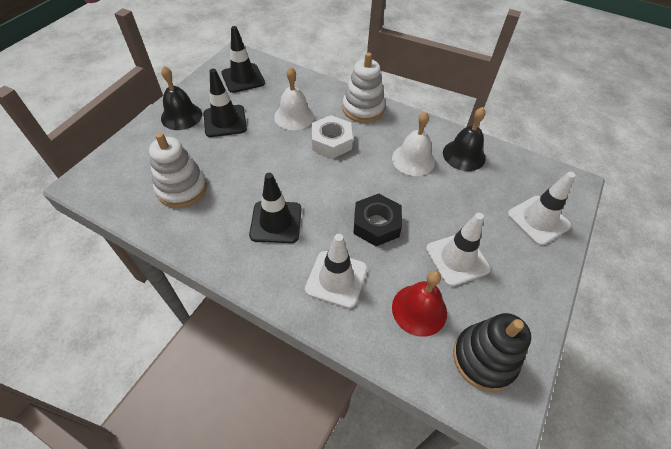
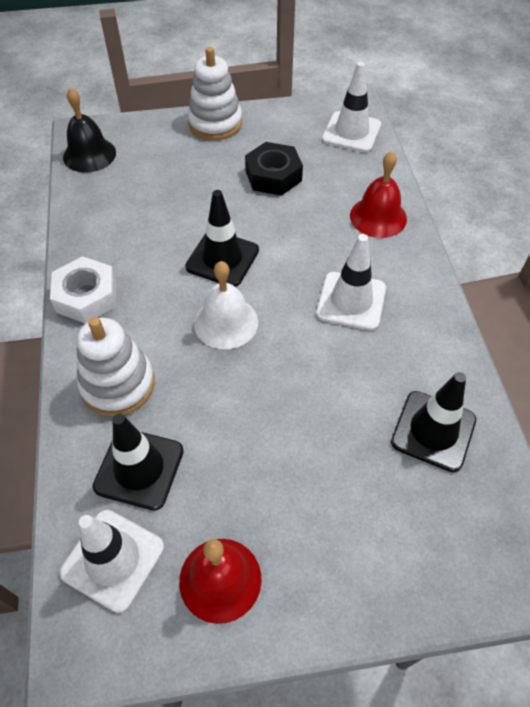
black bell: [161,66,202,130] [443,107,486,171] = 2 -> [63,87,116,173] = 1
black stacking toy: [453,313,531,391] = 1 -> none = 0
red bell: [392,271,447,337] = 1 -> [179,539,262,624] [350,151,407,238] = 2
white bell: [274,67,314,130] [392,111,435,176] = 2 -> [194,261,258,349] = 1

